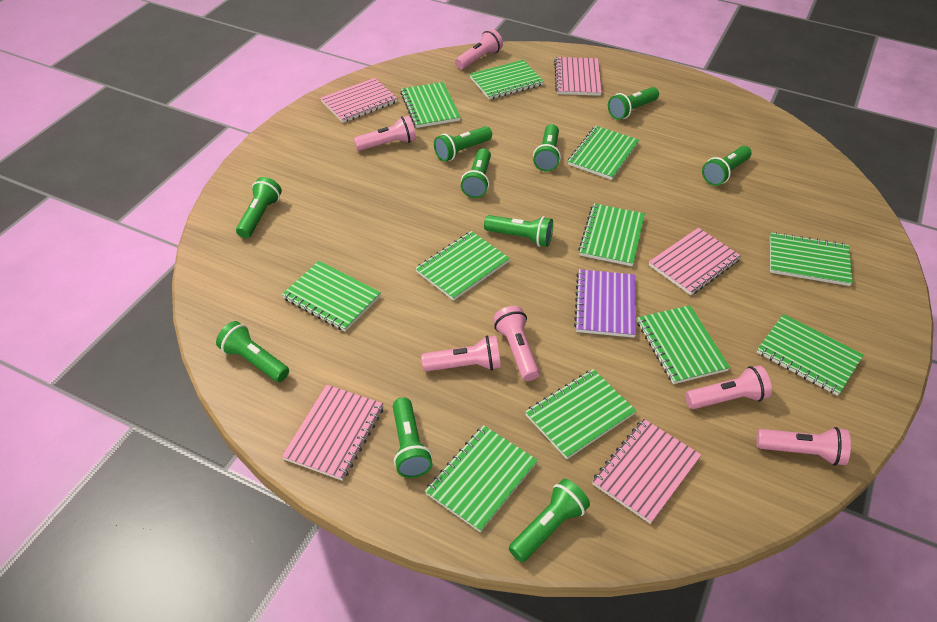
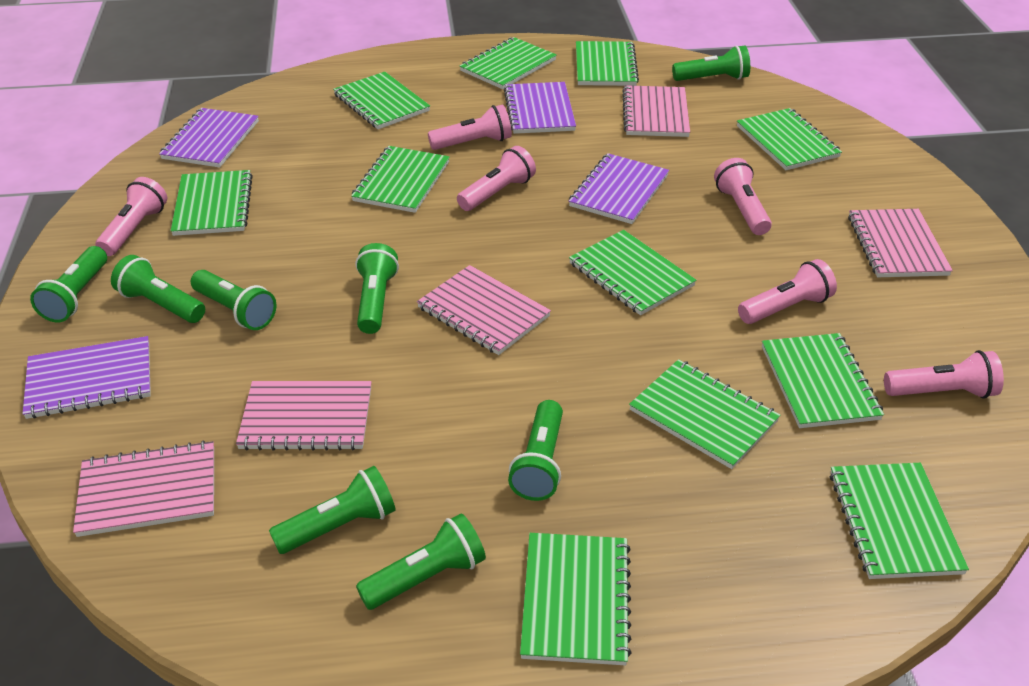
green flashlight: [216,321,289,382] [236,177,282,238] [393,397,433,478] [434,126,492,162] [461,148,491,198] [484,215,553,247] [509,479,590,562] [533,124,561,171] [608,87,659,120] [702,146,752,186] = 10 -> [30,246,107,323] [111,255,205,323] [191,270,277,330] [269,466,396,554] [355,243,399,334] [356,514,486,610] [508,400,563,501] [672,45,750,81] = 8
purple notebook: [574,269,636,338] = 1 -> [22,336,151,419] [159,108,259,168] [504,82,576,134] [569,153,669,224] = 4

